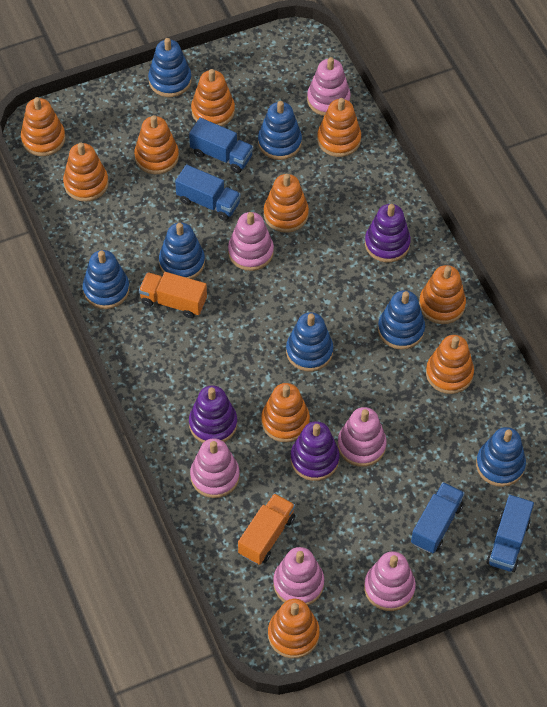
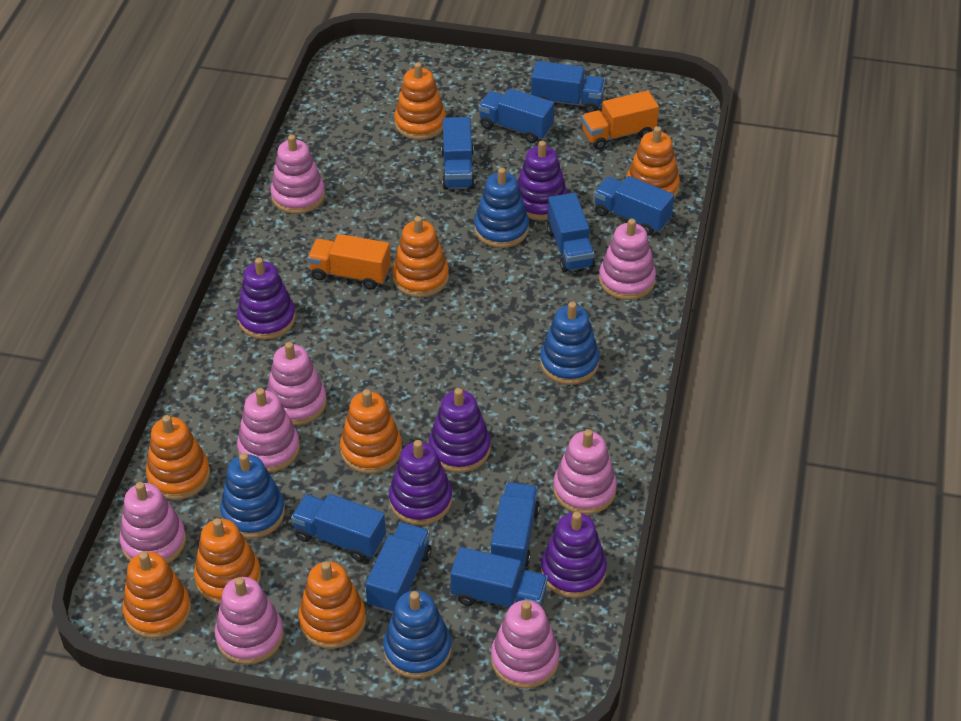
blue stacking toy: [83,250,130,309] [148,38,192,97] [159,222,205,279] [258,101,302,160] [286,312,333,372] [378,290,425,349] [476,427,526,487] = 7 -> [220,453,285,539] [383,591,452,679] [474,168,529,248] [540,302,600,385] = 4
blue truck: [175,165,241,221] [189,118,253,173] [411,482,465,553] [487,495,534,572] = 4 -> [291,494,386,562] [366,522,432,614] [441,117,475,190] [450,547,548,607] [478,88,554,143] [490,482,540,569] [531,61,605,113] [547,193,595,272] [594,176,674,235] = 9
orange stacking toy: [21,97,66,156] [63,143,109,202] [134,115,179,174] [191,69,235,126] [261,383,310,442] [264,174,309,233] [268,599,320,658] [317,98,361,157] [419,265,466,324] [426,335,474,394] = 10 -> [122,552,191,639] [146,415,210,500] [194,518,261,604] [298,561,366,649] [340,389,402,474] [392,216,449,297] [394,62,446,140] [626,126,680,198] = 8
pink stacking toy: [190,438,240,498] [228,212,274,271] [273,547,324,606] [307,57,351,116] [338,407,387,467] [364,551,416,611] = 6 -> [120,482,186,564] [215,577,284,665] [237,388,300,473] [267,342,327,425] [270,135,325,214] [491,600,560,689] [553,429,617,515] [599,219,656,300] = 8
purple stacking toy: [189,385,237,443] [291,421,340,481] [365,204,411,262] = 3 -> [237,257,296,340] [389,440,452,525] [429,388,491,473] [517,141,568,220] [541,511,607,598] = 5

